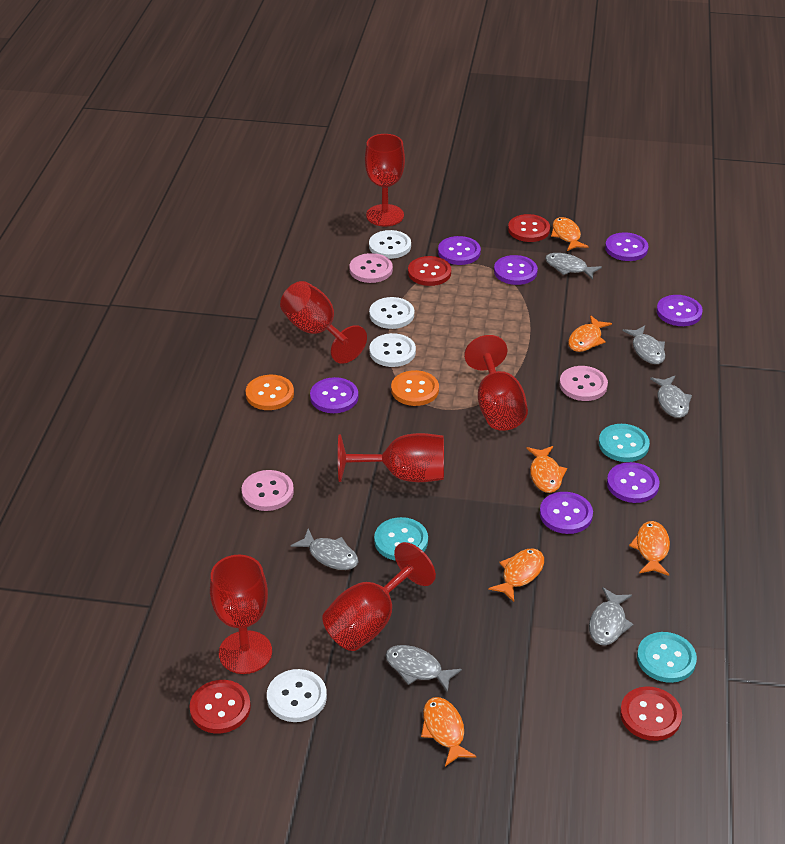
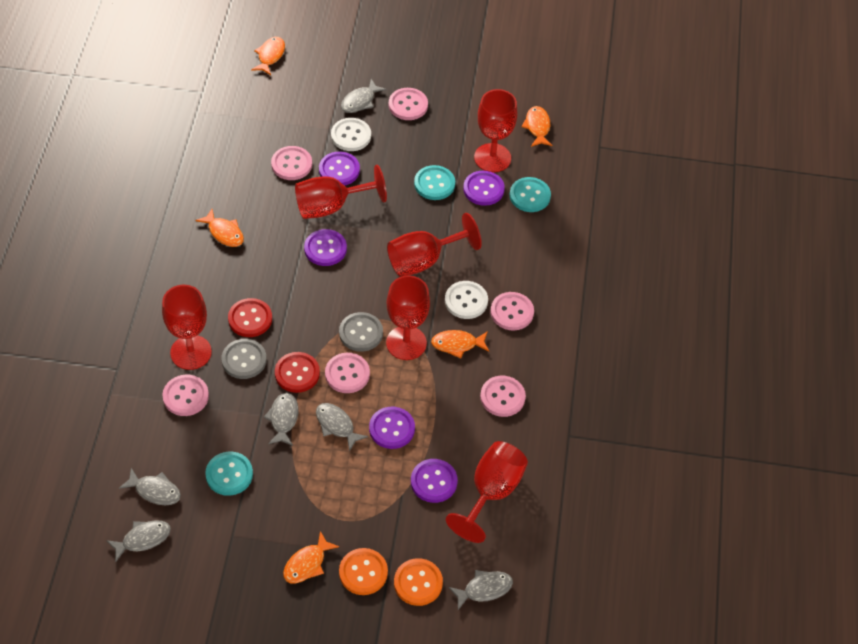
grey button: none = 0 -> [221,339,267,379] [339,312,383,352] = 2
orange fish: [421,697,476,766] [488,548,544,602] [526,446,567,493] [551,217,589,251] [568,315,612,352] [629,521,670,576] = 6 -> [195,209,244,247] [251,37,285,75] [283,531,339,583] [431,330,489,358] [521,106,552,147] = 5
pink button: [241,470,294,511] [349,253,393,283] [559,366,608,401] = 3 -> [162,375,209,416] [271,146,312,180] [325,353,370,393] [389,88,428,120] [480,376,526,417] [491,292,534,330] = 6
purple button: [310,377,358,413] [438,236,481,265] [494,255,538,285] [540,492,593,534] [605,232,648,261] [607,462,660,503] [656,295,703,326] = 7 -> [304,229,347,266] [319,152,360,186] [369,407,415,449] [411,459,458,503] [463,171,505,206] = 5
red button: [189,680,251,733] [408,256,451,286] [508,214,550,242] [620,686,682,741] = 4 -> [228,298,272,337] [275,352,320,393] = 2
white button: [267,669,327,722] [369,230,411,259] [369,297,414,329] [369,333,416,367] = 4 -> [331,118,371,151] [445,281,488,319] = 2

